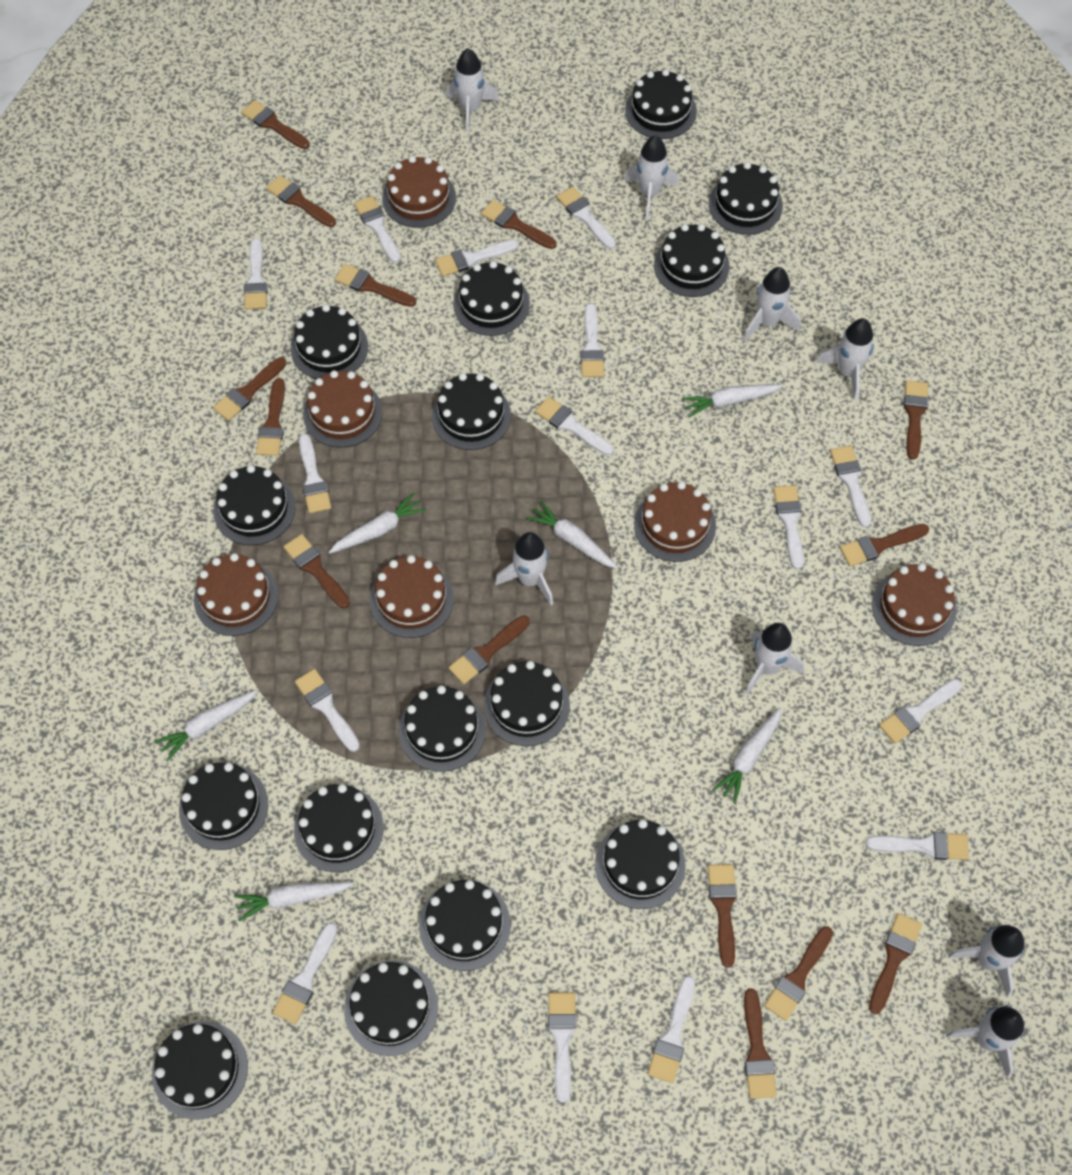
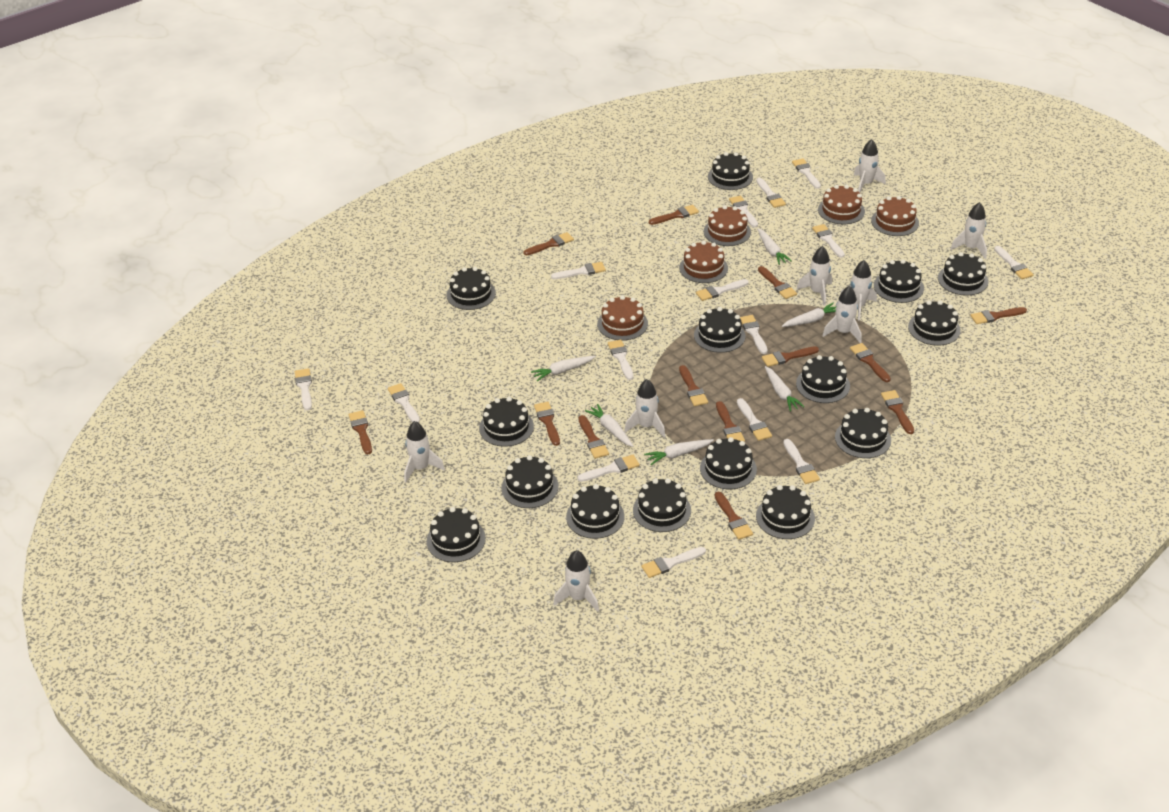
brown brush: [213,357,286,421] [241,100,310,149] [256,378,285,456] [266,175,336,227] [283,534,350,608] [335,264,416,307] [448,616,530,684] [481,200,556,249] [708,864,737,968] [744,988,777,1099] [764,926,833,1021] [840,524,929,567] [869,913,922,1014] [903,380,928,460] = 14 -> [349,410,372,454] [523,232,574,256] [534,402,560,446] [578,415,609,459] [649,205,699,225] [679,365,708,406] [715,492,753,540] [716,401,745,442] [758,266,797,299] [762,346,819,367] [850,343,891,382] [881,390,914,434] [970,307,1027,324] = 13
brown cake: [194,553,278,636] [303,370,383,448] [370,555,454,638] [382,156,456,228] [634,481,716,562] [872,563,956,646] = 6 -> [597,295,648,341] [679,241,728,283] [704,205,751,246] [818,185,865,224] [871,196,919,236] = 5

